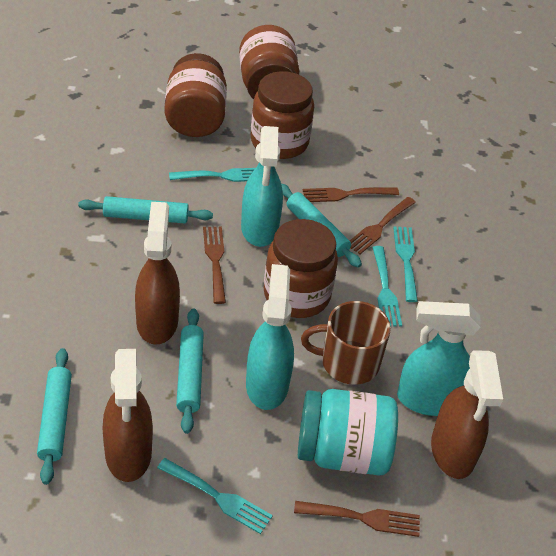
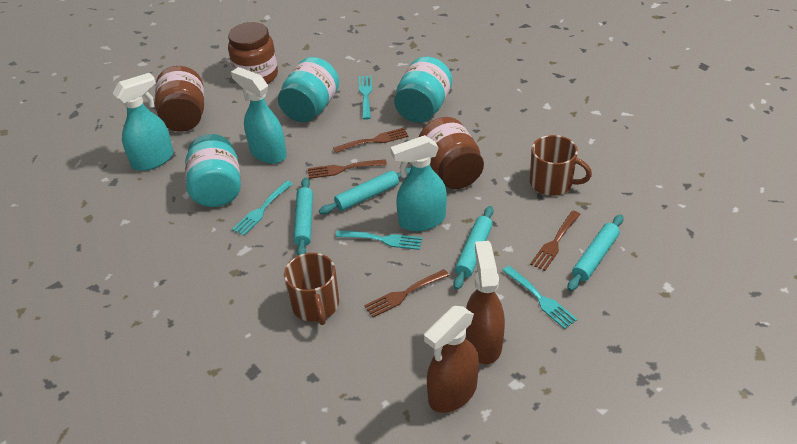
brown jar: [164,53,227,137] [239,25,299,99] [251,71,314,159] [264,219,338,318] = 4 -> [155,66,204,132] [228,22,278,84] [419,117,484,189] = 3
brown mug: [301,301,391,385] = 1 -> [284,253,339,325] [530,135,592,196] = 2
brown spray bottle: [102,349,153,482] [135,202,180,345] [431,350,503,479] = 3 -> [424,306,479,413] [465,241,505,364] = 2
turquoise jar: [298,389,398,476] = 1 -> [185,134,241,207] [278,57,339,122] [394,57,452,123] = 3

